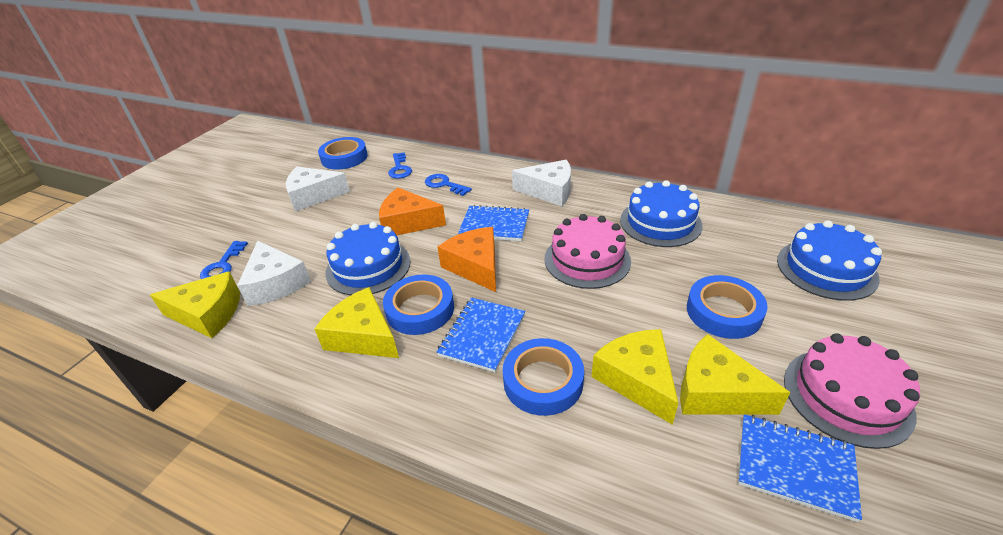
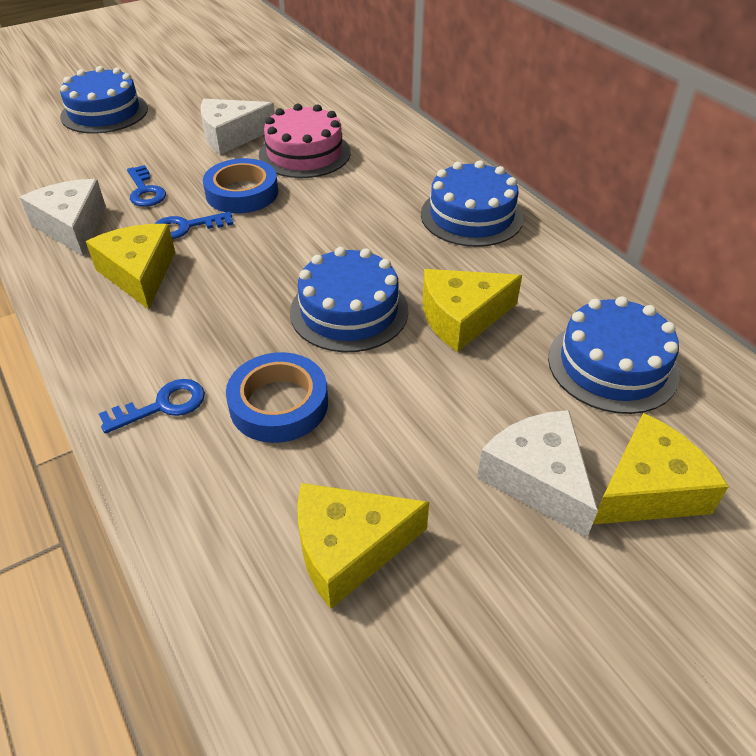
blue cake: [326,222,411,295] [620,180,703,247] [777,220,882,301] = 3 -> [60,66,148,134] [290,247,409,352] [421,160,524,247] [548,296,680,414] = 4
blue notebook: [437,298,525,372] [458,205,529,241] [738,414,862,522] = 3 -> none = 0
blue tape: [318,137,368,170] [383,275,454,335] [503,338,584,416] [687,275,768,339] = 4 -> [203,158,278,213] [226,352,328,443] = 2
orange cheese: [379,188,446,235] [438,227,496,292] = 2 -> none = 0
pink cake: [545,214,631,289] [784,333,920,449] = 2 -> [259,104,350,178] = 1

